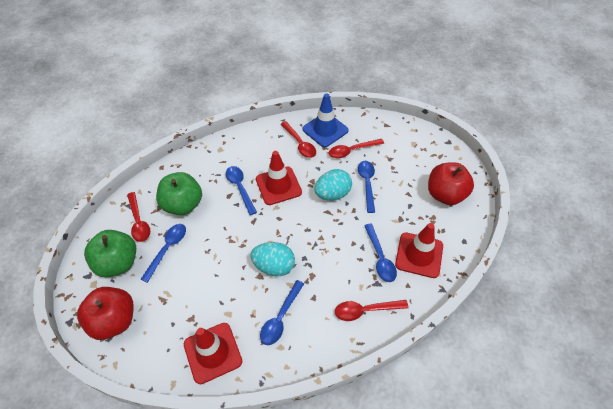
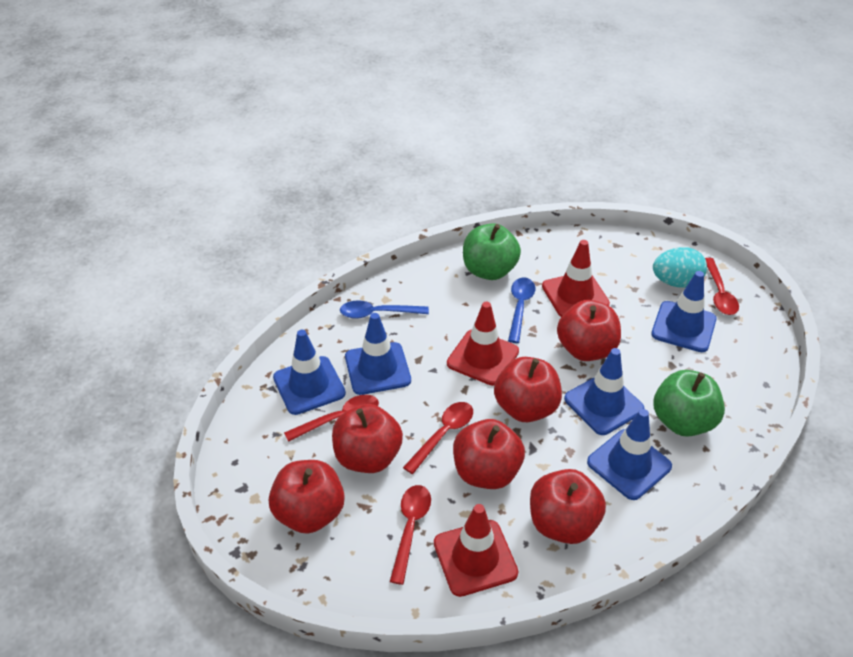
blue spoon: [140,224,186,283] [226,166,257,215] [260,280,304,345] [358,161,375,213] [364,224,397,282] = 5 -> [340,300,429,319] [508,278,535,343] = 2
blue traffic cone: [302,93,349,147] = 1 -> [273,330,346,415] [345,313,411,395] [564,348,644,435] [587,409,672,500] [651,271,717,352] = 5
red apple: [77,287,134,340] [428,162,474,205] = 2 -> [269,460,345,534] [332,404,403,473] [453,419,525,489] [494,357,562,422] [530,469,606,544] [557,300,621,361] = 6
turquoise egg: [251,242,295,276] [315,169,352,200] = 2 -> [653,247,707,287] = 1

